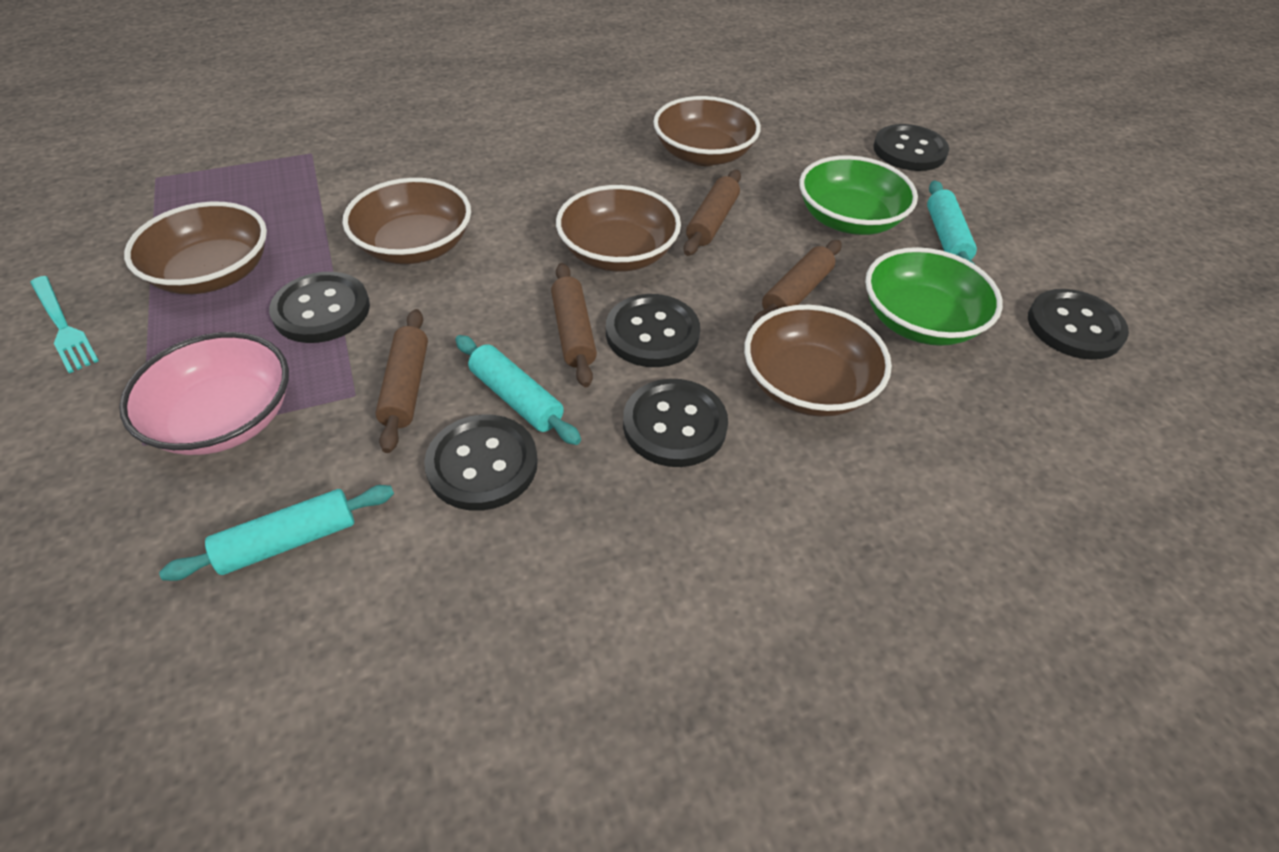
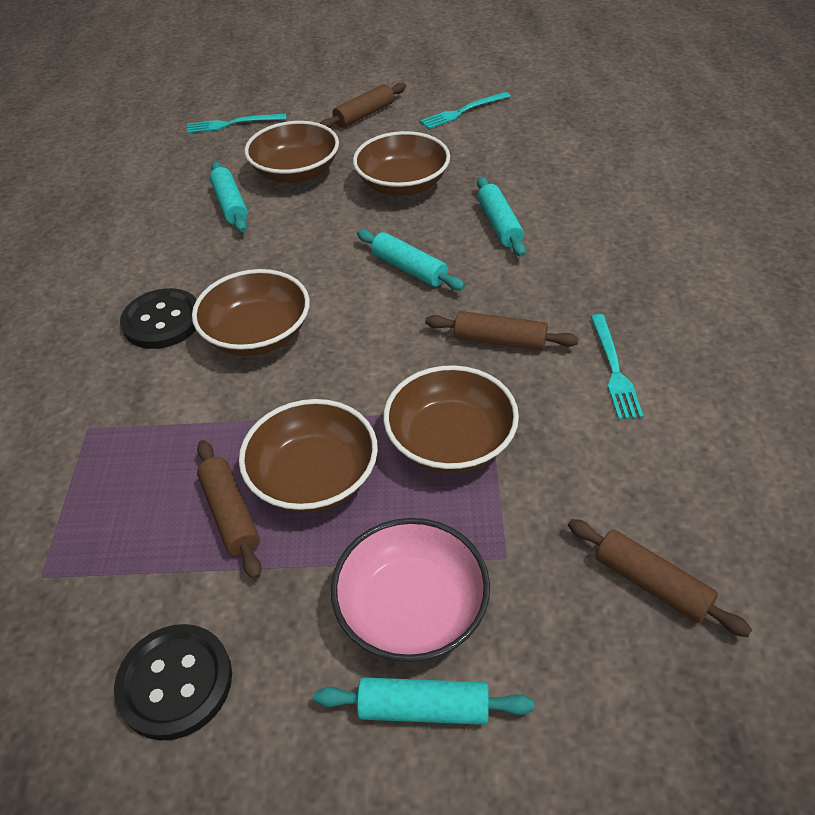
black button: [269,272,370,343] [424,415,538,511] [606,294,700,367] [623,379,728,467] [873,124,949,171] [1028,289,1129,360] = 6 -> [114,624,232,741] [120,288,197,349] = 2
green bowl: [799,155,918,235] [865,247,1003,346] = 2 -> none = 0
turquoise fork: [30,276,99,373] = 1 -> [187,114,286,133] [420,92,511,129] [591,314,643,420] = 3
turquoise rolling pin: [159,485,394,581] [455,335,581,445] [927,180,977,264] = 3 -> [210,162,248,232] [314,677,534,725] [357,230,465,290] [477,177,526,257] = 4

